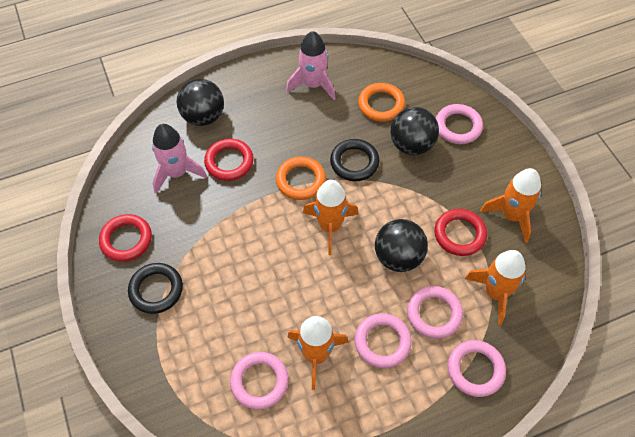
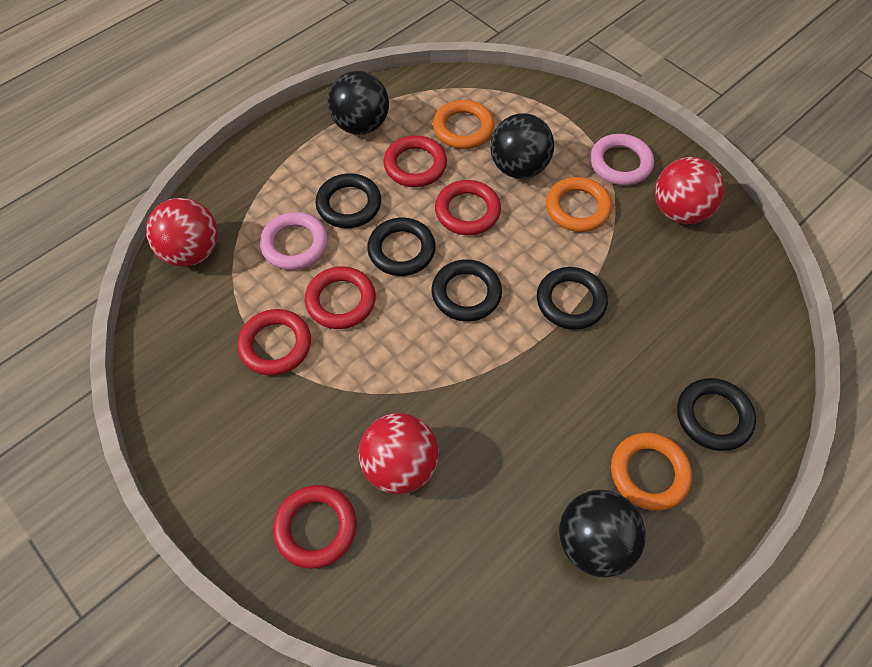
black ring: [128,263,183,314] [330,139,380,181] = 2 -> [316,173,381,228] [367,218,436,276] [432,259,502,322] [537,267,608,330] [677,378,756,451] = 5
orange ring: [276,156,326,200] [358,83,405,122] = 2 -> [433,100,494,149] [546,177,612,232] [611,433,692,511] = 3
orange rocket: [288,316,349,390] [303,180,359,255] [465,250,526,325] [480,168,541,243] = 4 -> none = 0
pink ring: [230,352,289,409] [355,313,412,368] [407,286,463,339] [436,104,483,144] [447,340,506,397] = 5 -> [260,212,328,270] [590,134,654,185] = 2
pink rocket: [152,124,207,194] [286,31,336,100] = 2 -> none = 0
red ball: none = 0 -> [146,198,218,267] [358,413,439,494] [655,157,725,224] = 3
red ring: [99,214,152,262] [204,139,254,181] [434,209,487,256] = 3 -> [237,309,311,376] [273,485,357,569] [305,266,376,329] [383,135,447,187] [435,180,501,235] = 5

